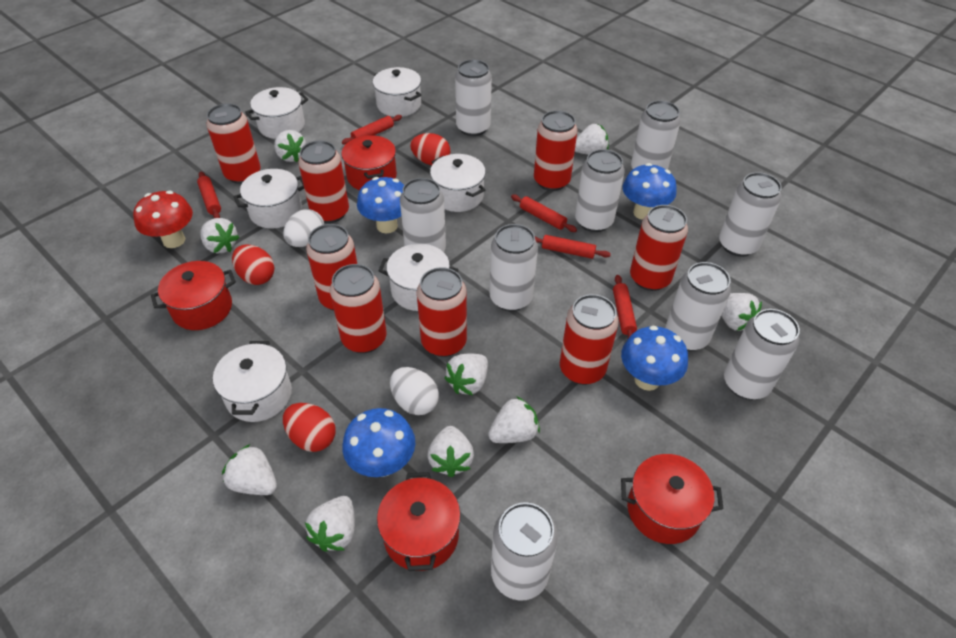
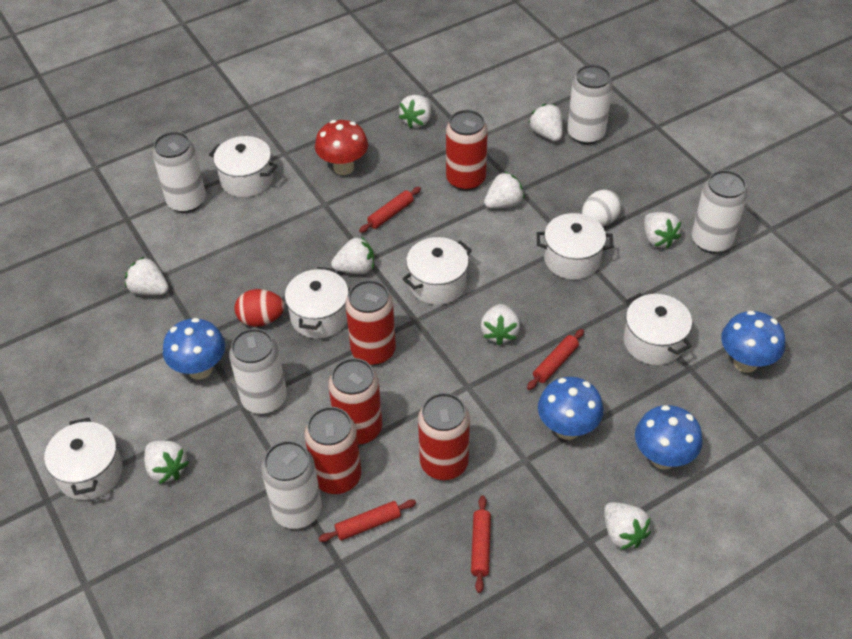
red can: [206,103,261,184] [298,140,349,223] [306,224,357,311] [330,264,387,353] [417,267,467,357] [534,110,578,191] [560,294,619,385] [630,205,688,291] = 8 -> [304,407,361,494] [328,358,382,445] [345,280,396,365] [418,393,470,480] [446,110,488,191] = 5
red egg: [232,244,274,285] [283,403,336,452] [410,133,450,165] = 3 -> [234,289,285,327] = 1
red pot: [151,261,236,330] [341,135,397,190] [377,472,461,571] [621,454,724,544] = 4 -> none = 0
red rolling pin: [197,171,221,218] [342,115,402,145] [511,194,577,232] [535,235,611,259] [613,275,637,338] = 5 -> [318,500,416,542] [359,187,421,233] [471,496,491,593] [527,329,584,390] = 4
white can: [400,178,446,252] [455,60,492,136] [490,224,538,311] [491,502,558,601] [575,149,625,232] [631,101,681,170] [665,262,731,351] [719,172,782,257] [724,309,800,400] = 9 -> [153,132,206,213] [229,328,287,414] [261,441,322,529] [567,65,613,145] [692,170,748,253] = 5
white egg: [283,209,324,247] [390,367,439,415] = 2 -> [582,190,621,226] = 1

